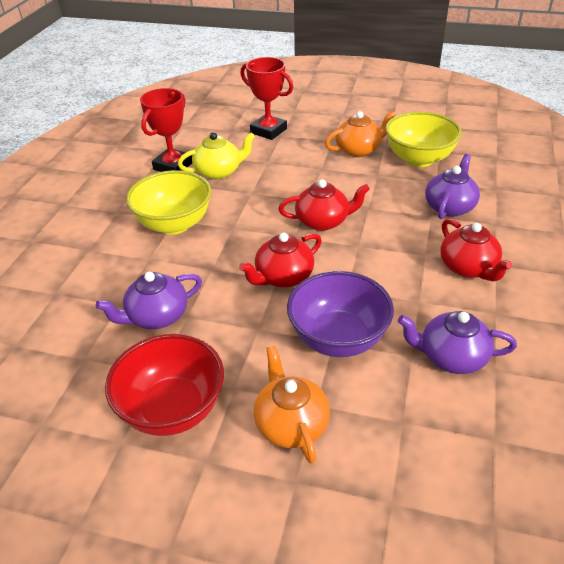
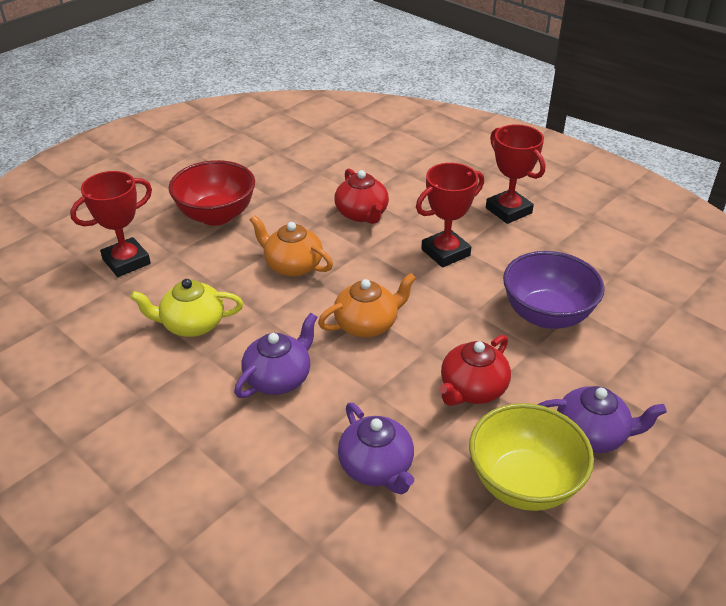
red teapot: [239,233,322,288] [278,179,370,231] [440,218,513,281] = 3 -> [334,168,389,224] [439,335,511,406] = 2
red trophy: [140,88,192,172] [240,57,293,140] = 2 -> [70,171,152,277] [416,163,484,268] [486,124,545,224] = 3
yellow bowl: [126,170,211,235] [385,112,462,167] = 2 -> [469,403,594,511] = 1

